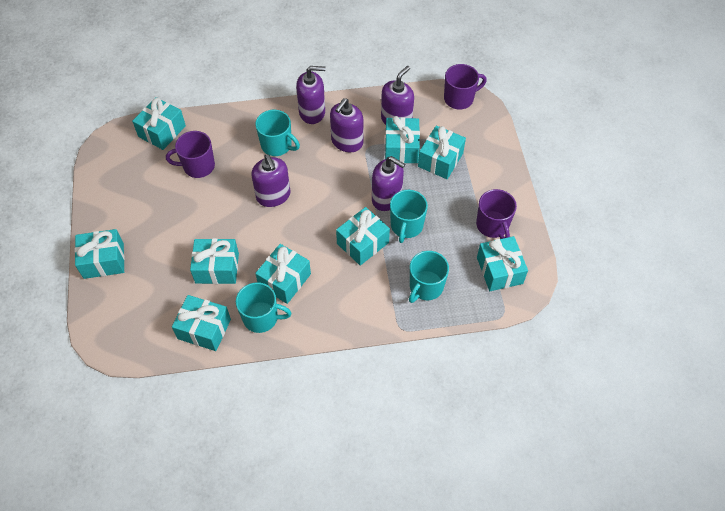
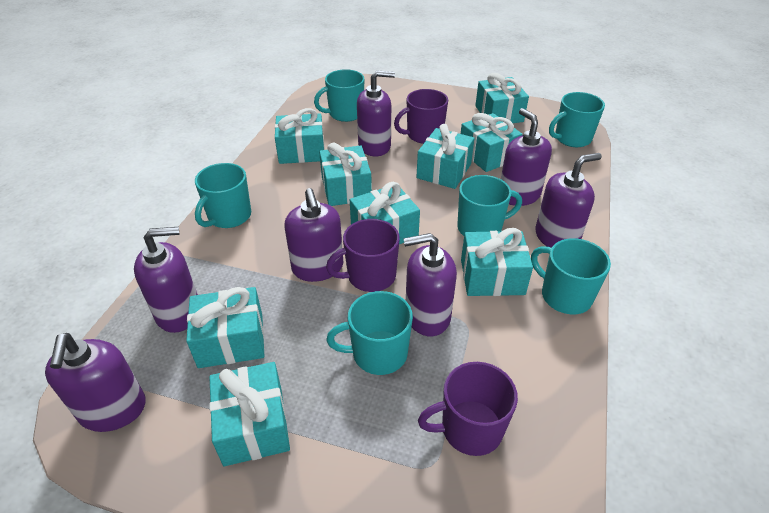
purple soap dispenser: [251,154,290,207] [296,66,326,124] [330,98,363,152] [372,156,405,211] [381,66,414,125] = 5 -> [45,333,146,432] [134,227,198,333] [284,188,343,282] [357,70,395,156] [403,233,457,336] [501,108,552,206] [535,153,602,248] = 7
turquoise mug: [236,282,291,333] [255,110,300,156] [390,190,428,243] [409,251,449,303] = 4 -> [195,163,251,228] [314,69,365,122] [326,291,413,375] [458,175,522,236] [531,238,611,314] [549,92,605,147] = 6

